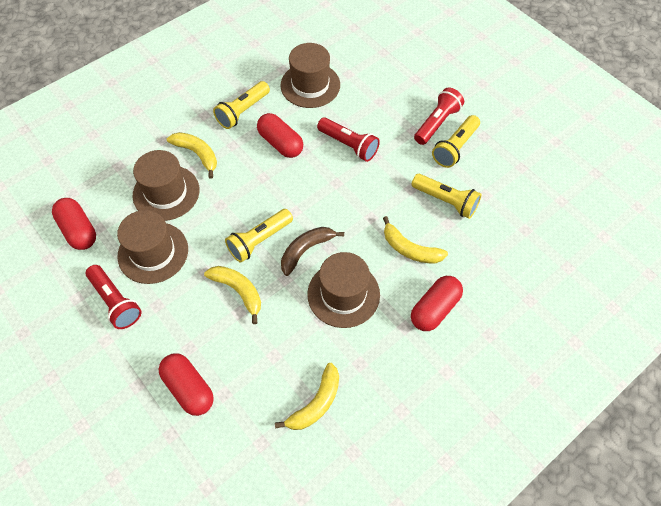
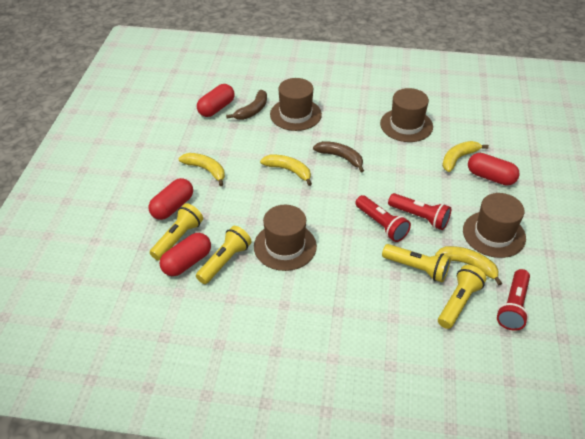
brown banana: [281,227,344,276] = 1 -> [226,90,267,120] [313,141,364,172] = 2

